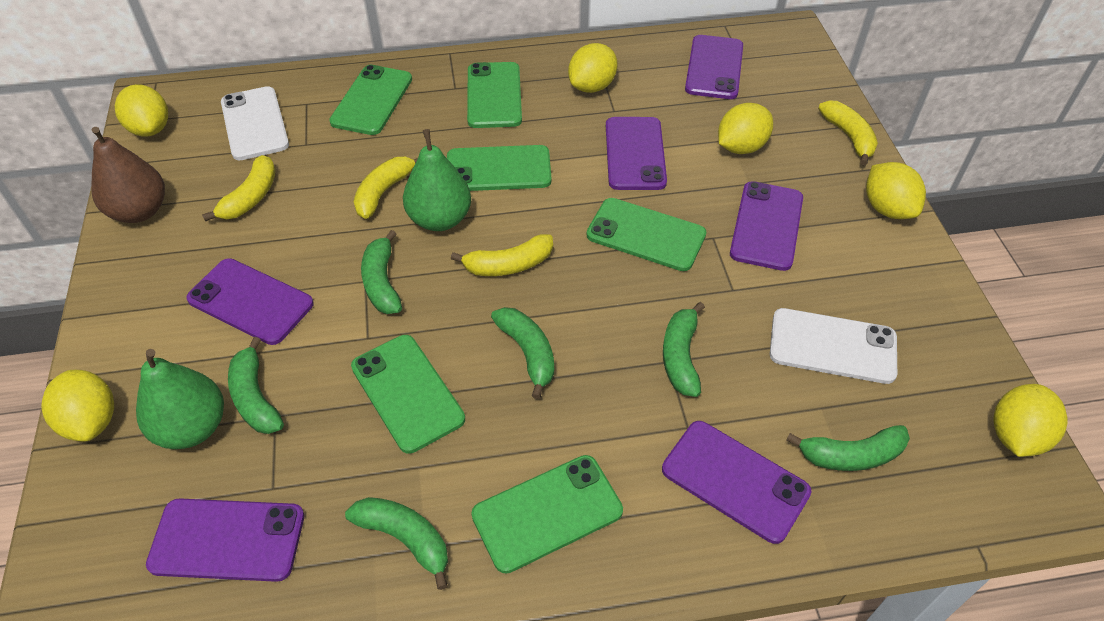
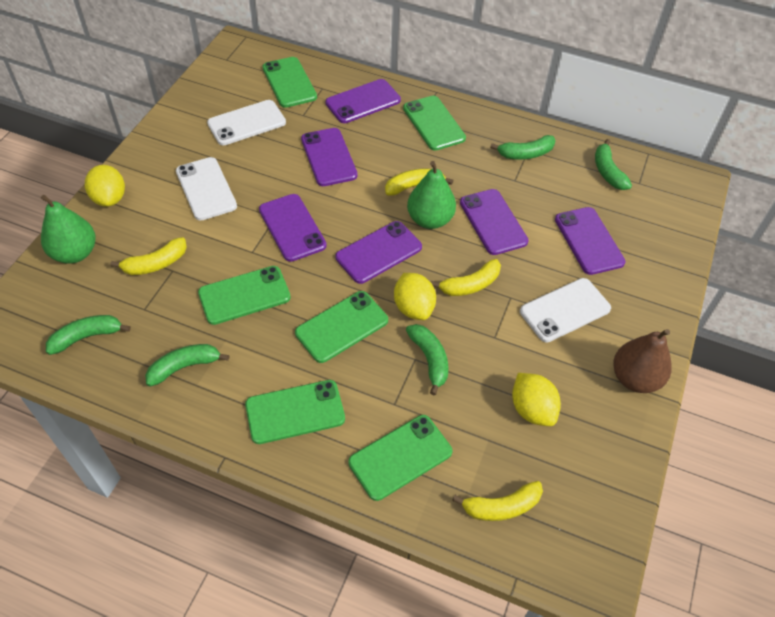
green banana: [228,337,284,434] [345,497,448,590] [361,230,402,314] [491,307,554,399] [663,302,705,397] [786,425,910,471] = 6 -> [46,315,131,355] [145,344,230,387] [406,324,448,396] [490,135,555,160] [595,139,632,190] = 5
white phone: [221,86,289,161] [770,308,897,384] = 2 -> [176,157,237,221] [207,100,286,145] [520,278,611,343] = 3
yellow lemon: [41,370,114,441] [115,84,168,137] [568,43,618,93] [718,103,773,154] [866,162,926,219] [994,384,1068,457] = 6 -> [85,165,125,207] [394,273,436,320] [512,373,561,426] = 3

